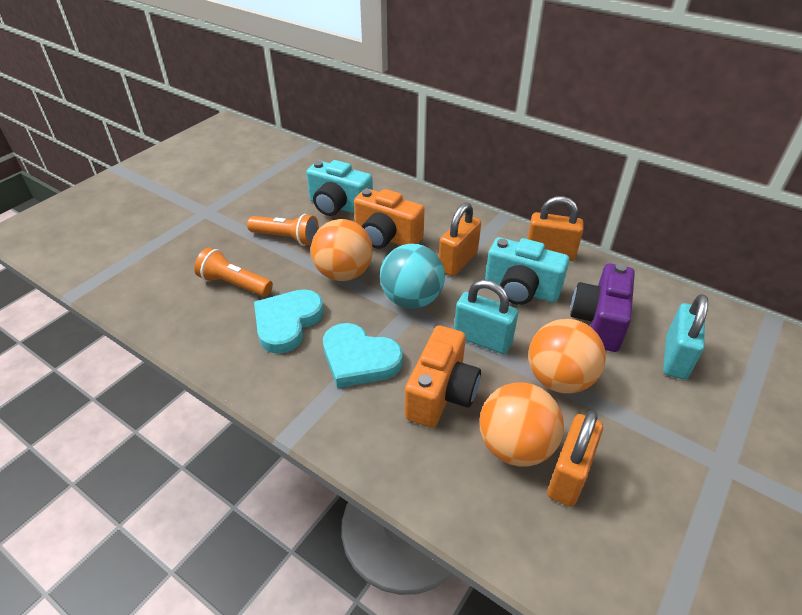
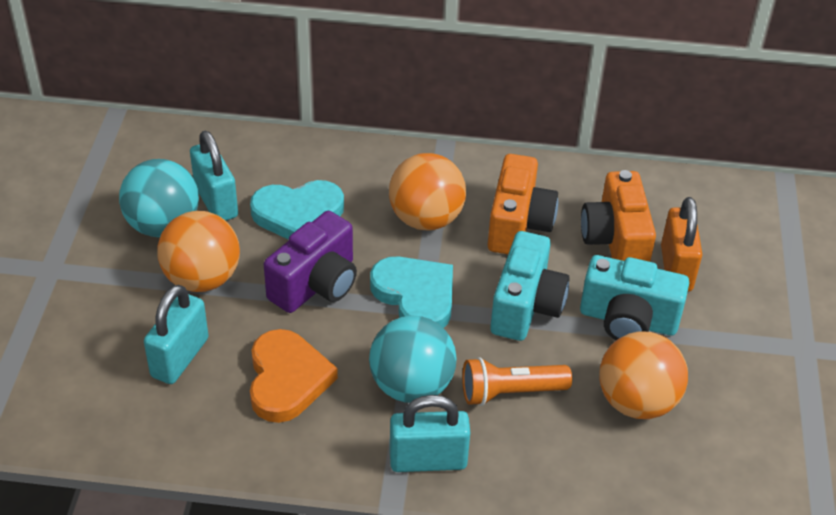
orange flashlight: [194,247,273,297] [247,214,319,246] = 2 -> [462,357,572,406] = 1
orange heart: none = 0 -> [250,329,338,423] = 1
orange padlock: [439,203,481,276] [527,196,584,261] [547,410,603,507] = 3 -> [661,197,703,292] = 1
turquoise ball: [380,244,445,309] = 1 -> [119,159,199,237] [369,315,457,403] = 2
turquoise padlock: [454,279,518,354] [663,294,708,380] = 2 -> [144,285,209,384] [190,131,238,221] [390,395,470,472] = 3

